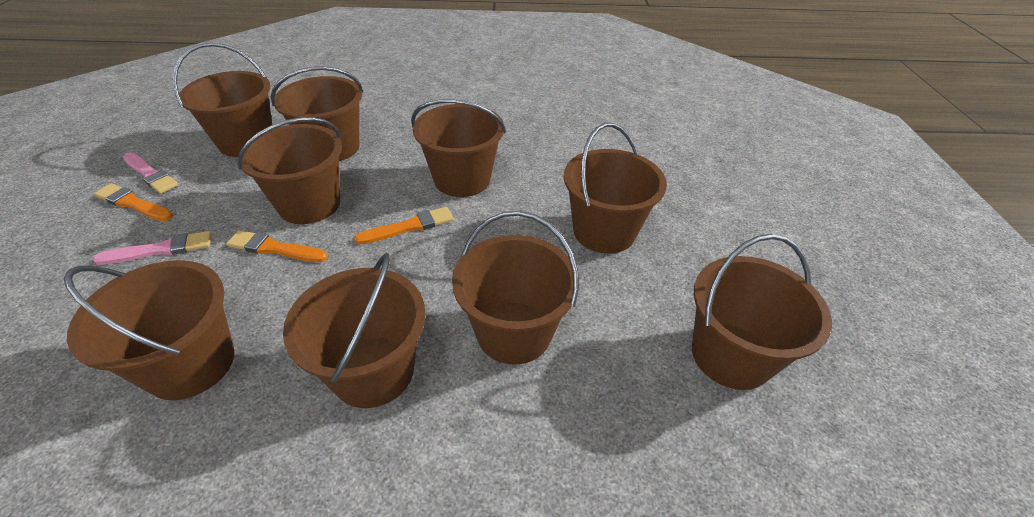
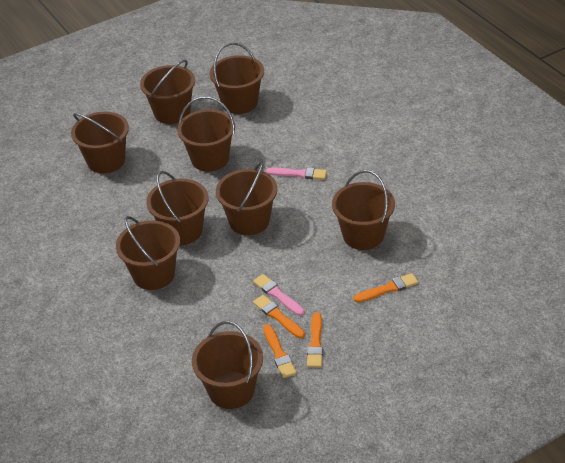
orange brush: [94,183,173,221] [226,230,328,262] [354,207,454,244] = 3 -> [253,295,305,338] [263,324,297,378] [307,312,323,367] [354,273,418,302] = 4

